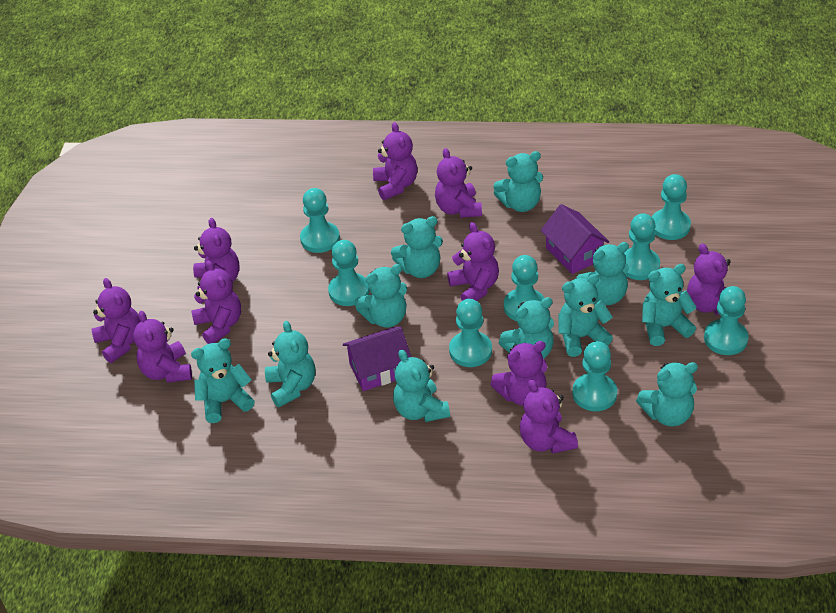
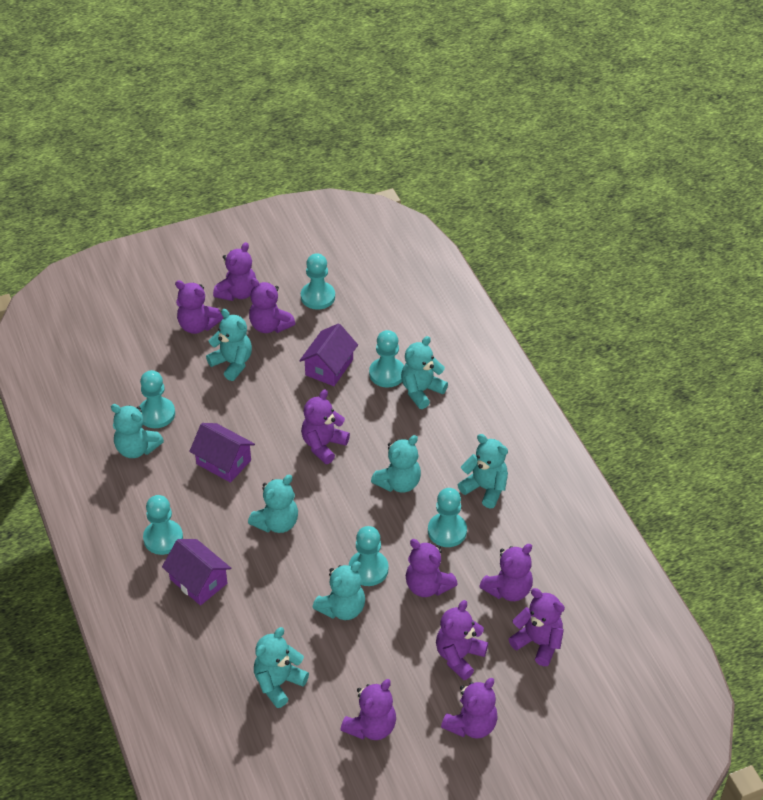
purple house: [343,327,411,391] [541,204,609,274] = 2 -> [162,539,231,605] [189,423,255,483] [299,323,358,386] = 3
turquoise pawn: [300,188,340,253] [328,240,369,306] [449,299,492,367] [504,255,544,321] [572,341,617,411] [624,213,660,280] [652,174,691,240] [704,286,749,355] = 8 -> [139,370,175,428] [143,495,183,555] [301,253,335,310] [349,526,388,586] [369,330,404,388] [428,488,467,547] = 6
turquoise teddy bear: [191,338,255,423] [265,321,316,407] [355,264,407,328] [391,216,443,278] [393,349,450,422] [493,151,543,212] [499,297,554,359] [558,274,613,357] [576,242,629,305] [636,362,698,426] [642,264,697,346] = 11 -> [111,404,164,458] [206,309,252,381] [248,475,298,533] [254,627,309,708] [312,561,365,620] [371,435,421,493] [401,336,448,409] [458,434,508,509] = 8

